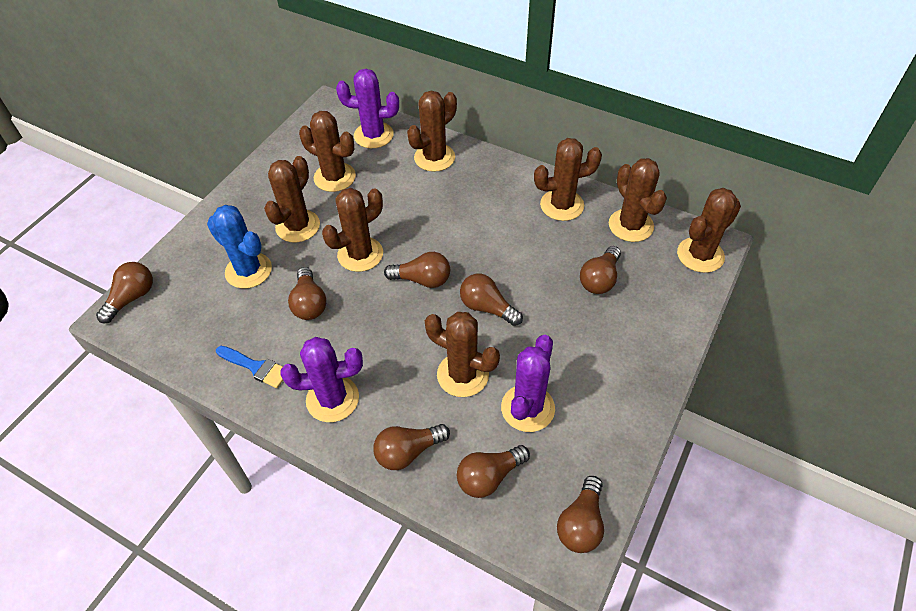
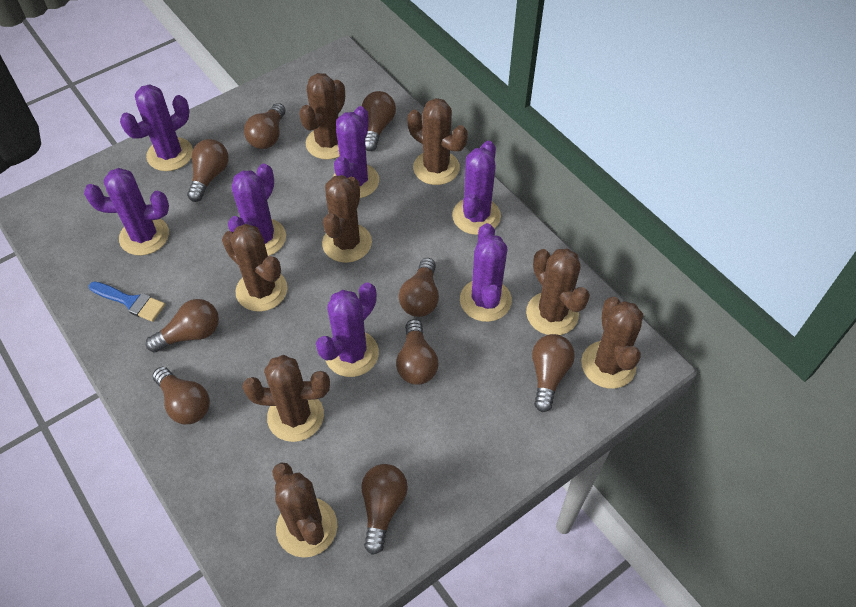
blue cactus: [207,205,272,289] = 1 -> none = 0
brown light bulb: [96,262,153,323] [288,267,326,320] [373,424,450,470] [384,252,450,288] [457,445,530,498] [460,274,523,326] [557,476,604,553] [580,246,621,294] = 8 -> [146,299,219,352] [152,367,210,424] [187,139,229,202] [244,103,286,149] [361,464,408,555] [362,91,396,151] [396,319,438,385] [399,258,439,317] [532,334,575,412] = 9
purple cactus: [280,337,363,422] [336,69,399,148] [501,335,555,432] = 3 -> [84,168,169,256] [120,84,193,171] [228,163,286,256] [316,283,379,377] [333,106,379,198] [452,141,501,235] [460,223,512,322] = 7

